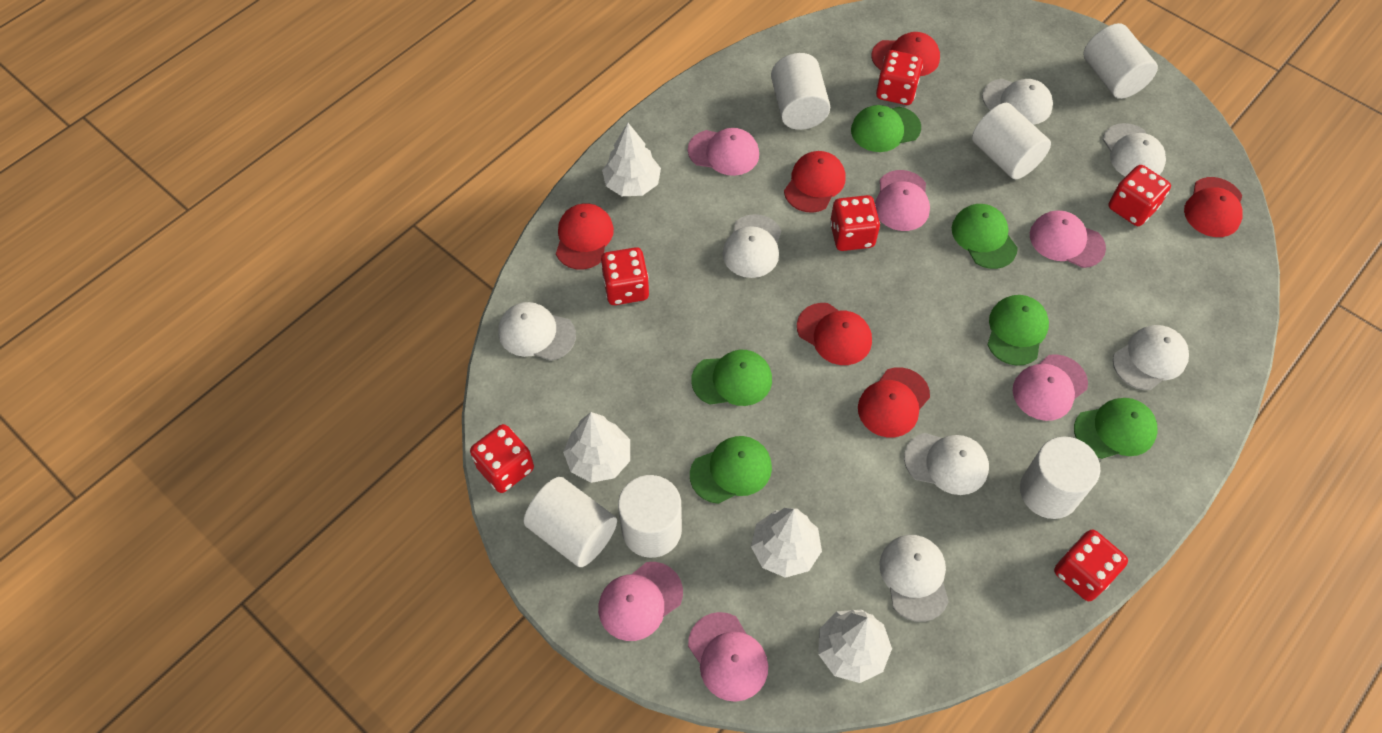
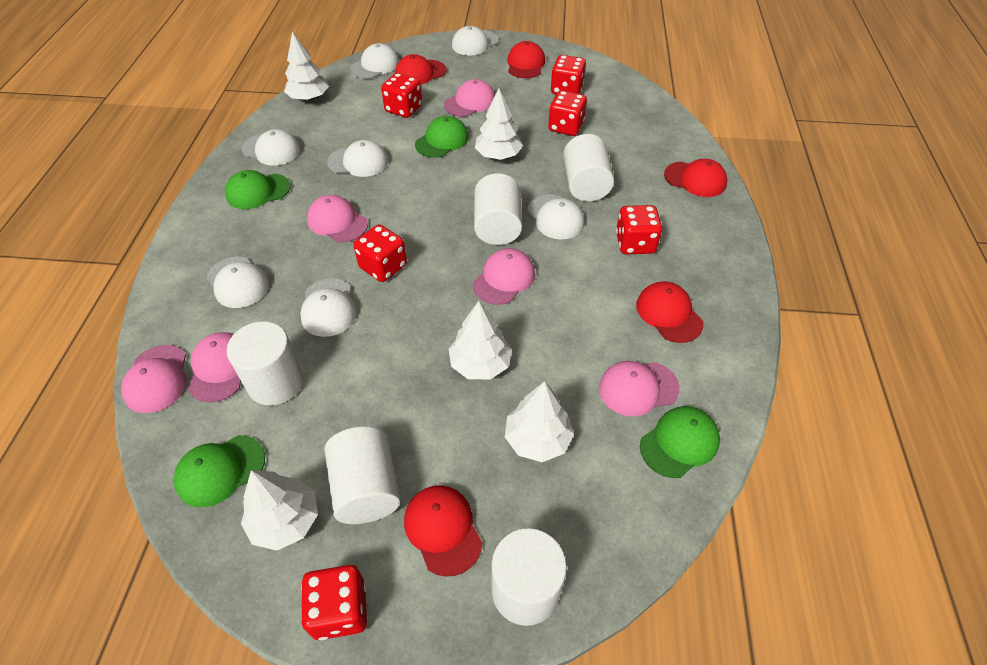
green cap: [690,436,772,504] [691,350,772,406] [851,105,921,152] [952,204,1018,269] [987,295,1049,366] [1074,398,1158,459] = 6 -> [174,435,265,508] [225,170,290,209] [415,116,469,158] [640,406,720,478] = 4
red cap: [556,203,614,270] [784,151,845,213] [797,303,872,365] [858,367,930,437] [871,32,940,76] [1184,177,1243,237] = 6 -> [395,54,446,85] [404,485,482,577] [507,41,545,78] [636,281,704,343] [664,159,727,197] = 5
white cylinder: [524,477,617,567] [618,475,682,558] [771,53,830,130] [972,103,1051,179] [1020,437,1100,519] [1083,23,1158,99] = 6 -> [227,321,303,406] [325,426,400,524] [474,173,522,245] [491,528,567,626] [563,134,614,202] = 5
white tree: [563,412,630,483] [602,123,661,196] [751,508,822,578] [818,609,892,683] = 4 -> [241,470,318,551] [284,32,329,101] [449,301,512,379] [475,89,523,160] [505,381,574,462] = 5

